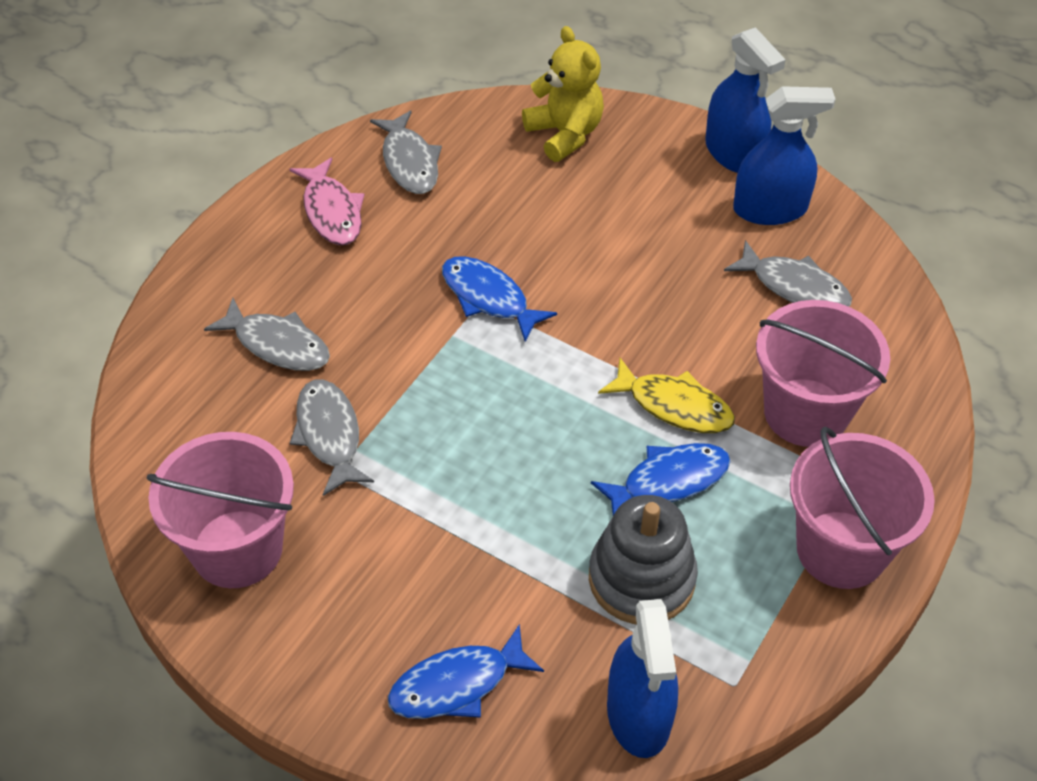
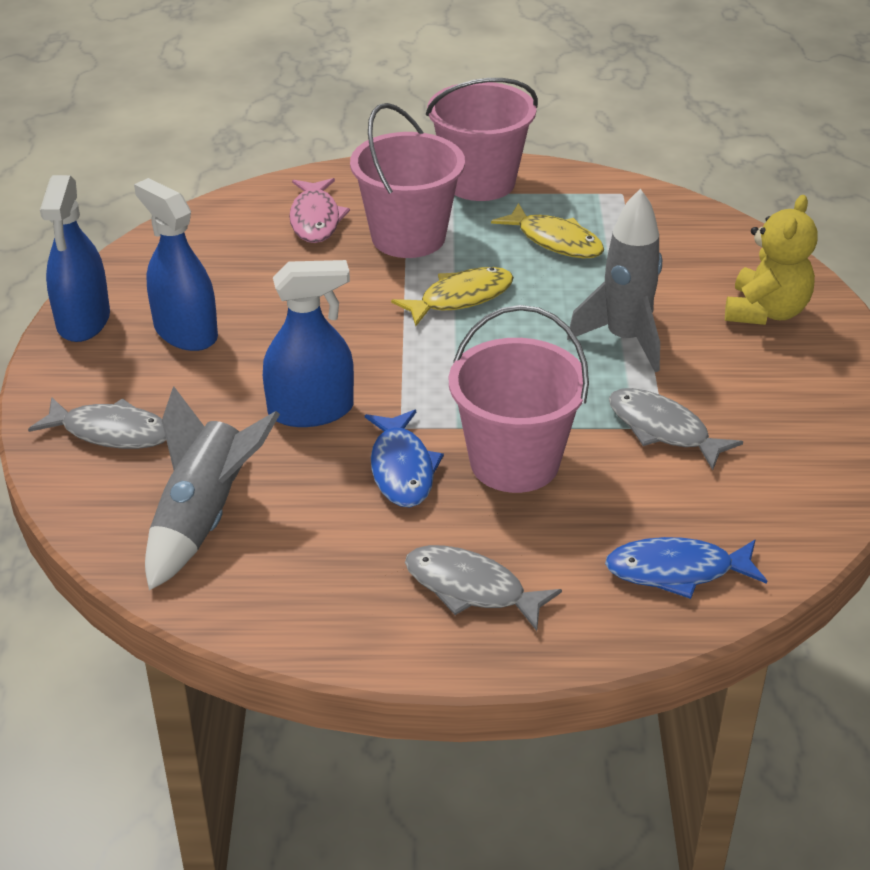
blue fish: [388,624,544,719] [442,256,557,342] [591,443,731,516] = 3 -> [365,410,444,507] [605,537,767,599] = 2
grey fish: [204,298,330,371] [290,379,374,496] [370,110,442,194] [724,240,852,307] = 4 -> [28,397,166,449] [405,545,562,631] [609,388,743,470] = 3
grey rocket: none = 0 -> [145,387,280,590] [567,189,662,372] = 2
grey stacking toy: [589,495,698,624] = 1 -> none = 0
yellow fish: [598,358,735,433] = 1 -> [391,267,514,326] [491,203,604,258] = 2

